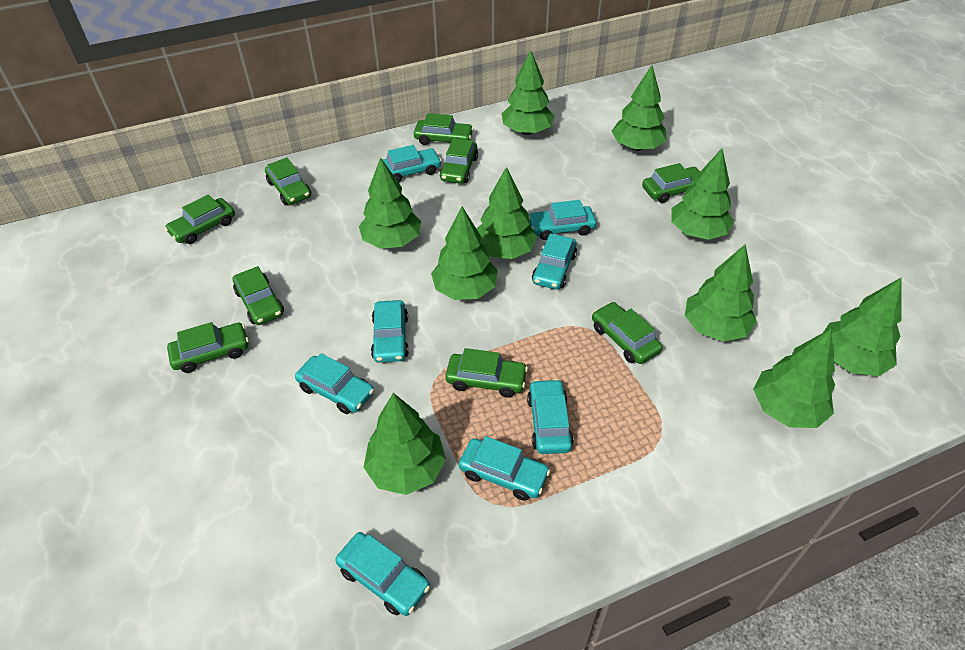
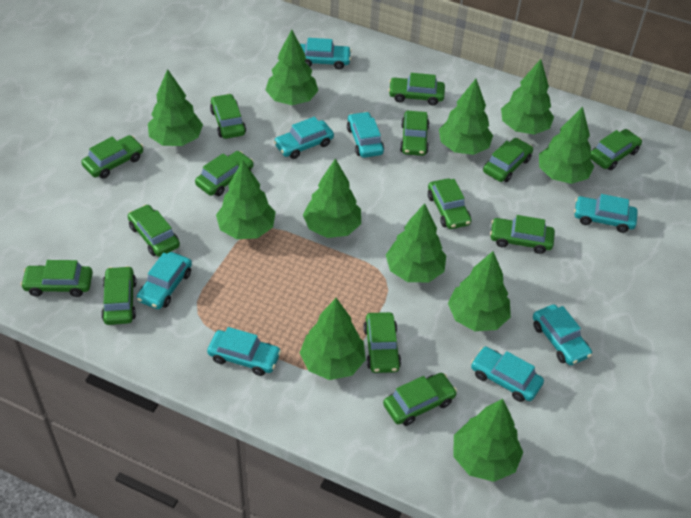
green car: [165,195,235,244] [167,322,249,373] [233,266,284,325] [265,158,311,205] [414,113,474,145] [440,138,478,184] [445,348,528,398] [592,302,662,364] [642,163,700,203] = 9 -> [21,260,93,297] [81,135,143,179] [101,266,137,325] [128,204,180,257] [195,151,254,196] [210,94,246,139] [363,312,401,373] [383,373,457,426] [388,73,445,106] [400,111,430,156] [428,178,472,229] [483,138,533,182] [490,215,555,254] [589,129,642,170] = 14
green tree: [359,157,421,249] [363,393,446,495] [431,206,498,300] [476,167,537,259] [502,50,555,135] [612,65,666,151] [672,148,734,240] [685,244,757,342] [753,329,835,428] [823,277,902,376] = 10 -> [148,69,203,146] [216,160,276,239] [266,30,318,105] [300,298,366,380] [303,159,361,238] [386,203,446,282] [439,79,493,155] [448,251,511,331] [453,399,523,482] [501,59,554,135] [539,107,594,184] = 11

